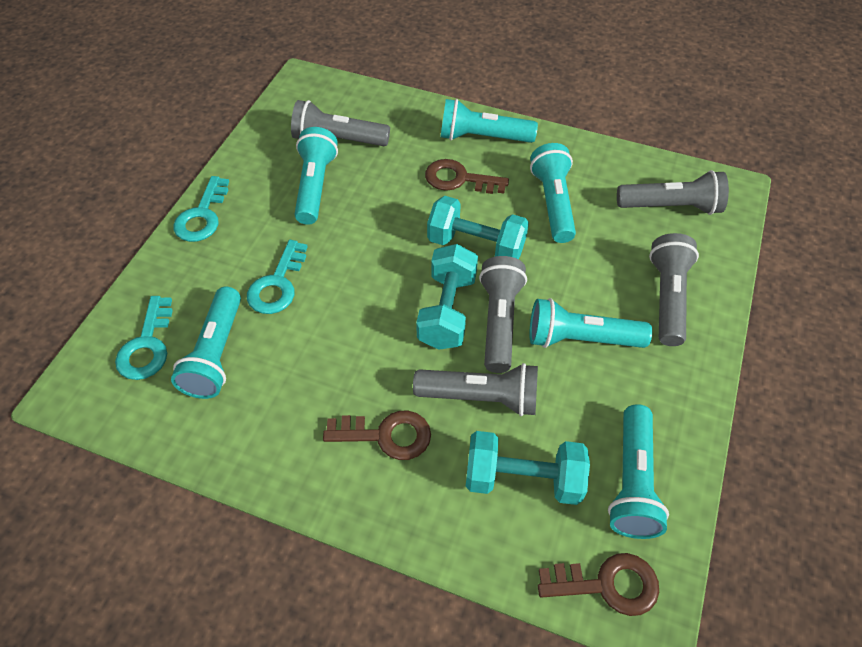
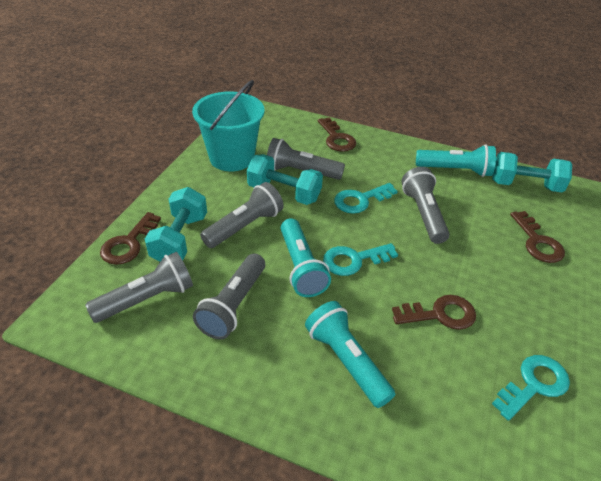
brown key: [323,411,431,460] [425,159,509,194] [538,553,659,616] = 3 -> [100,212,161,265] [318,117,356,152] [392,295,476,330] [510,211,565,263] = 4
turquoise bucket: none = 0 -> [192,80,265,172] = 1
turquoise flashlight: [171,287,241,399] [294,127,338,225] [440,99,538,143] [530,143,576,243] [530,298,652,348] [608,404,669,539] = 6 -> [281,218,331,297] [305,301,395,408] [416,144,496,177] = 3

